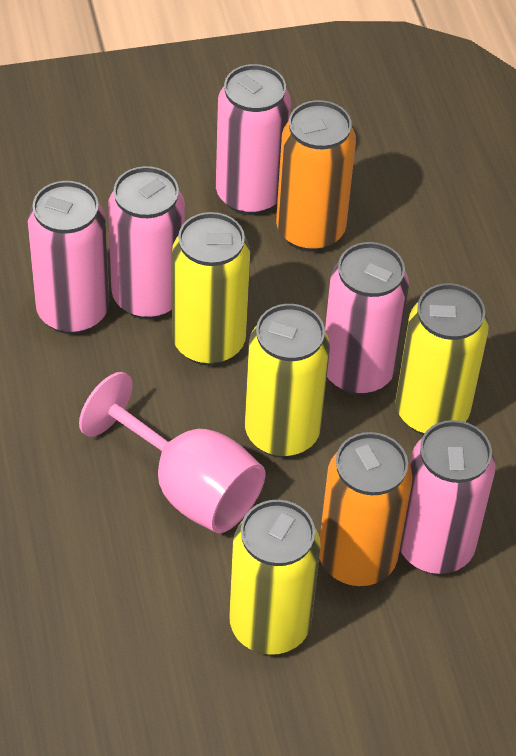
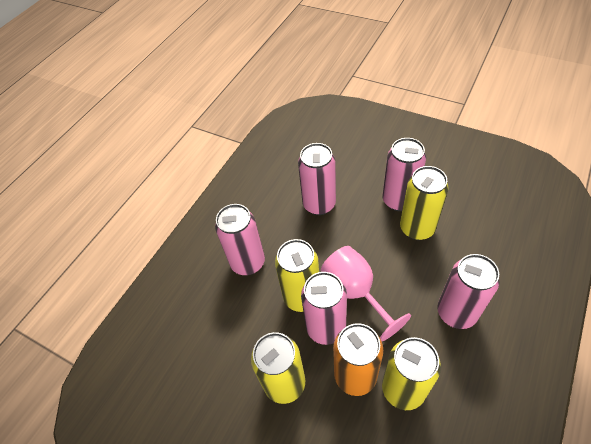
orange can: [276,100,356,252] [319,432,413,587] = 2 -> [333,323,383,396] = 1

